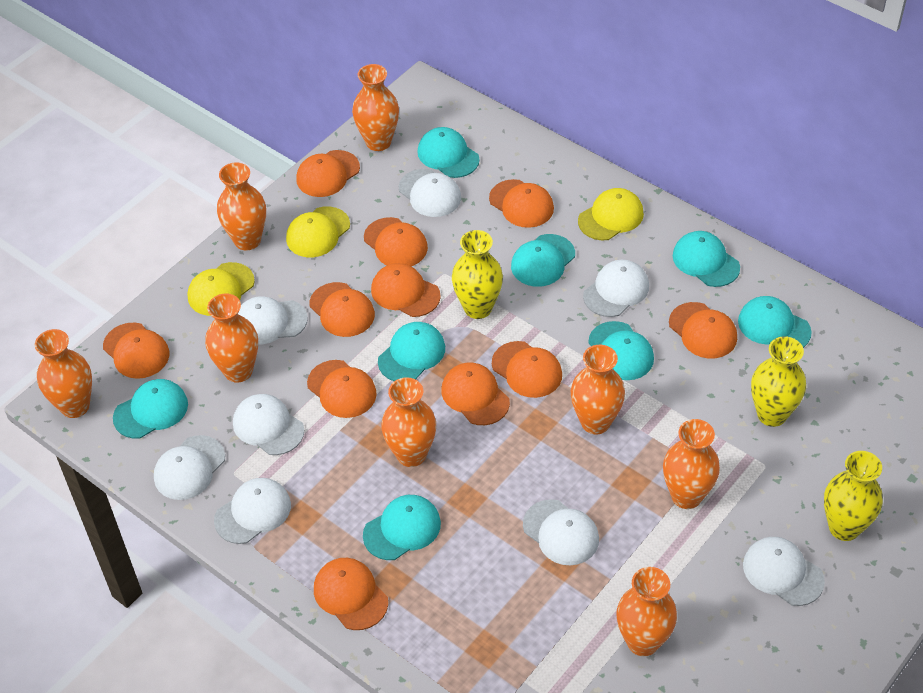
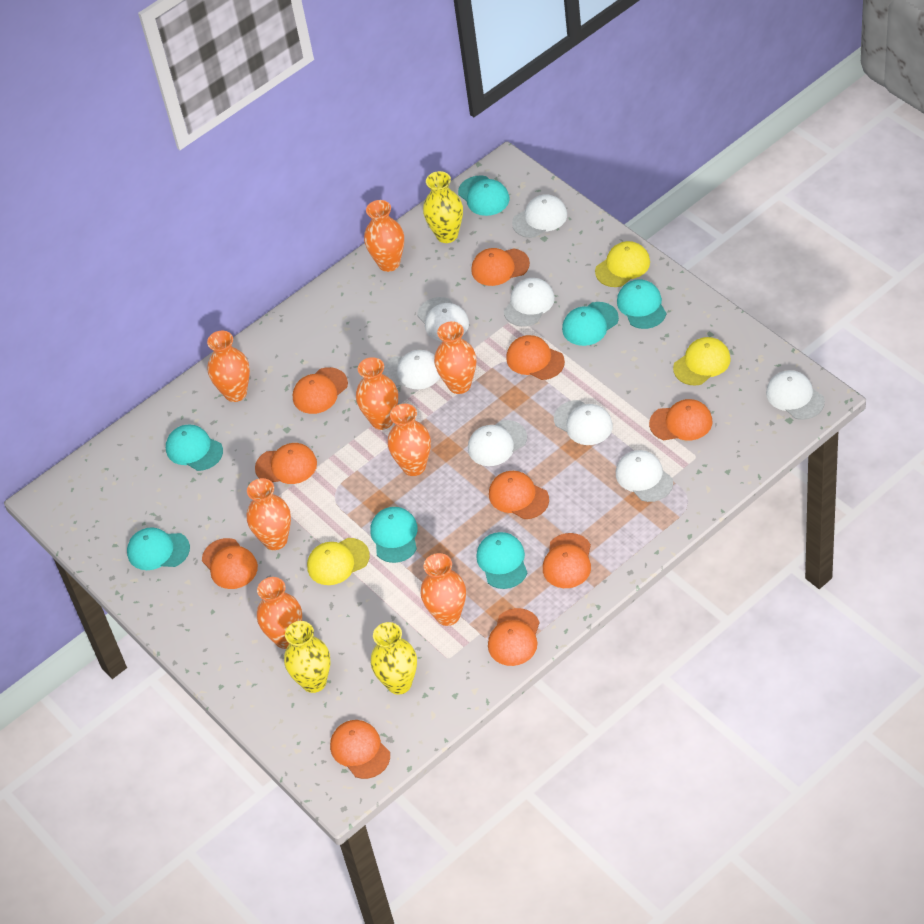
orange cap: [103,322,170,379] [296,150,360,197] [307,360,377,418] [310,282,375,337] [314,558,388,630] [364,217,428,266] [371,263,441,317] [441,363,510,425] [489,179,554,228] [492,341,562,398] [669,302,737,359] = 11 -> [202,538,258,589] [255,443,317,484] [293,367,348,414] [330,720,390,779] [471,248,530,286] [488,608,539,666] [489,471,549,519] [506,335,565,380] [543,533,591,588] [649,399,712,441] = 10
turquoise cap: [113,379,188,439] [363,495,441,560] [378,322,445,381] [417,127,480,178] [511,234,575,287] [588,321,654,380] [673,231,740,287] [738,296,812,348] = 8 -> [127,527,190,570] [166,425,223,471] [370,507,418,563] [458,175,509,216] [477,532,527,589] [562,302,619,346] [617,279,666,329] = 7

